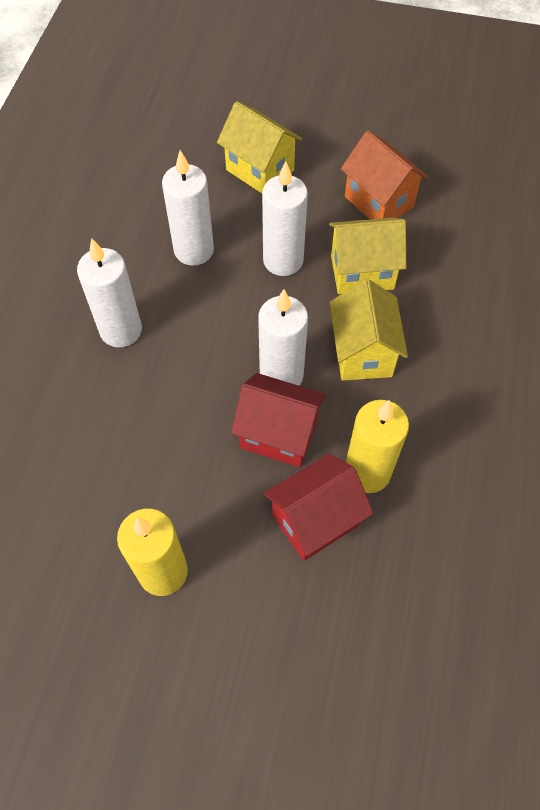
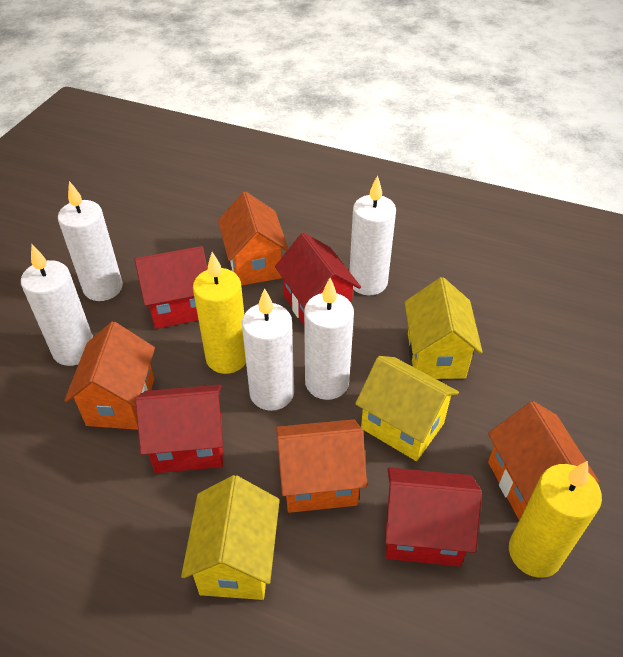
orange house: [341,131,429,219] = 1 -> [64,322,155,430] [218,192,288,286] [276,419,367,513] [488,401,599,520] = 4
red house: [231,373,326,467] [264,454,373,561] = 2 -> [134,246,208,329] [135,385,223,473] [275,232,361,325] [385,468,482,566] = 4
white candle: [77,239,142,347] [162,150,214,266] [258,289,308,386] [262,161,308,276] = 4 -> [21,244,93,366] [58,181,123,301] [242,288,294,411] [304,278,354,400] [349,175,396,295] = 5

